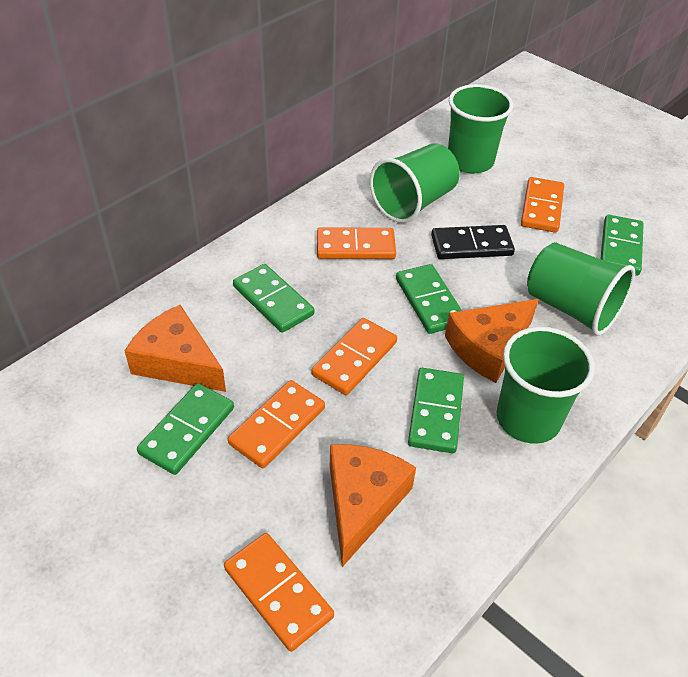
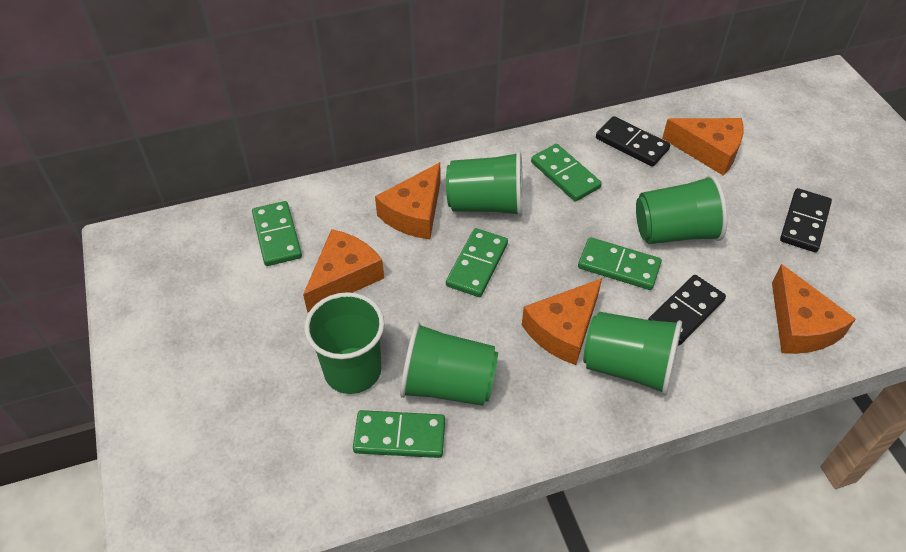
black domino: [431,225,515,259] = 1 -> [596,116,670,167] [648,275,726,345] [780,188,832,252] = 3
green cup: [370,143,460,223] [448,84,513,173] [496,327,595,444] [527,242,635,336] = 4 -> [304,292,385,394] [400,322,498,406] [446,151,523,217] [583,312,682,396] [636,175,727,244] = 5
orange cheese: [125,305,226,392] [330,444,416,567] [445,299,539,383] = 3 -> [303,229,384,313] [375,162,441,239] [522,278,602,365] [662,118,744,176] [772,264,856,354] = 5
orange domino: [224,533,334,652] [228,380,325,468] [311,318,397,395] [317,227,396,259] [521,177,564,233] = 5 -> none = 0

